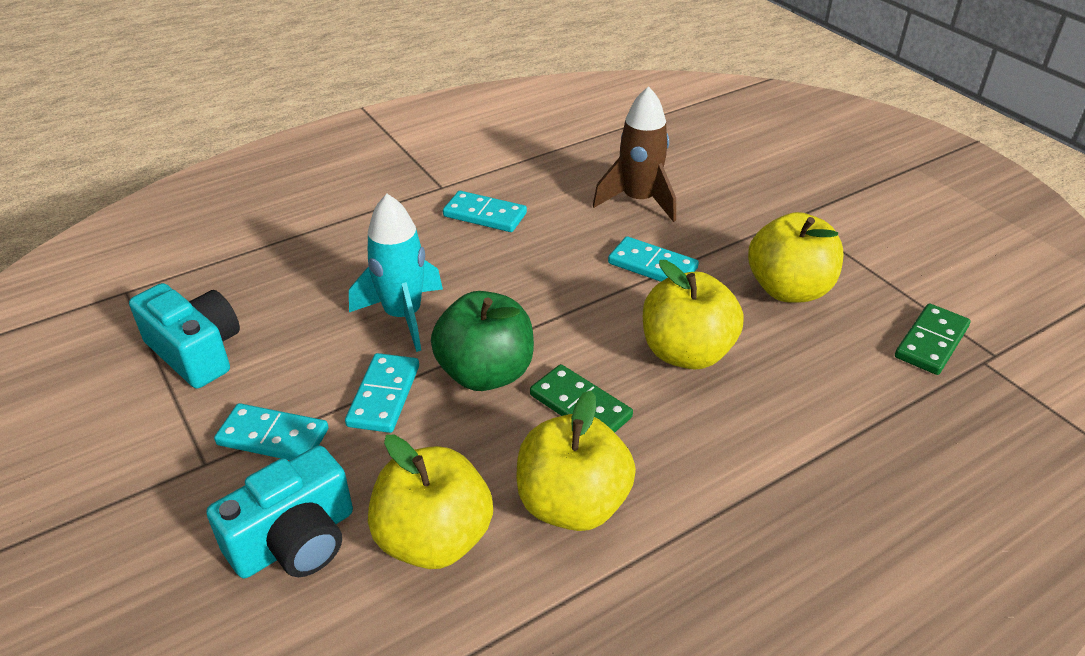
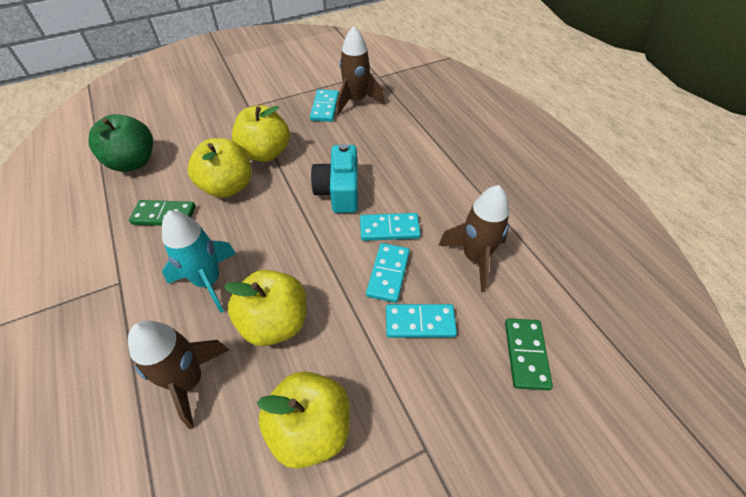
brown rocket: [593,86,676,222] = 1 -> [128,321,229,429] [336,26,385,115] [439,185,510,292] = 3
turquoise camera: [129,283,240,389] [206,446,353,578] = 2 -> [311,143,358,213] = 1

